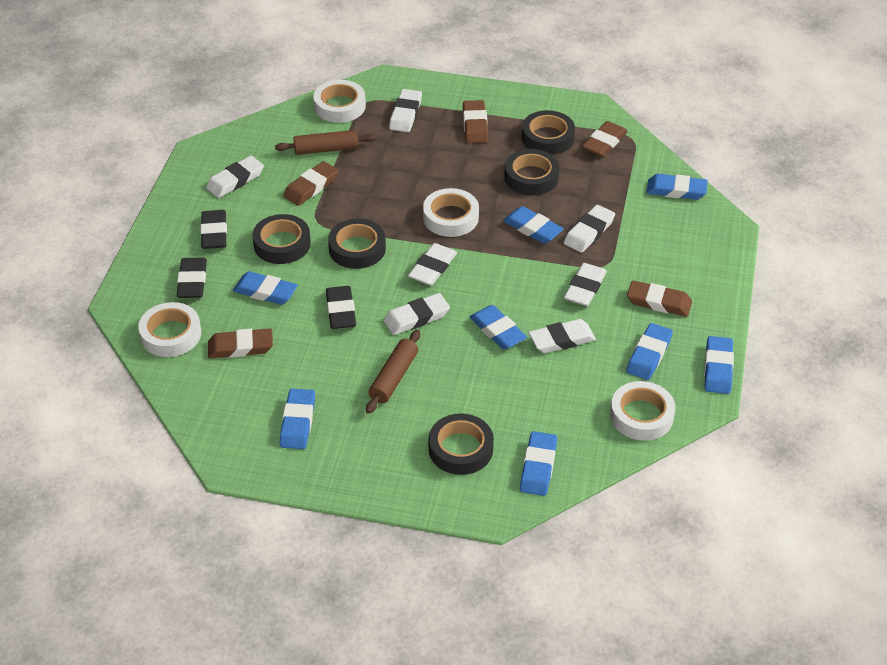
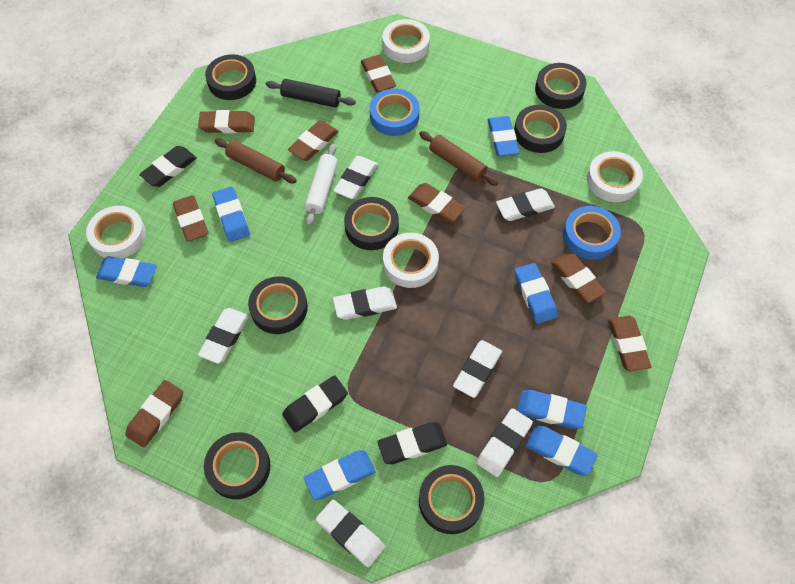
black rolling pin: none = 0 -> [266,79,356,108] = 1
black tape: [252,214,311,264] [328,219,386,269] [429,413,494,475] [504,149,559,195] [522,110,575,155] = 5 -> [204,432,270,499] [205,54,256,100] [248,276,308,334] [344,197,399,250] [419,465,485,534] [514,105,567,153] [535,63,587,109] = 7
blue eraser: [233,271,298,305] [280,389,315,449] [470,305,527,350] [503,206,564,244] [520,431,557,496] [626,323,673,380] [646,174,708,200] [704,336,734,394] = 8 -> [96,256,157,287] [212,187,250,242] [304,450,376,500] [488,116,519,156] [515,263,558,324] [517,390,587,429] [525,426,598,476] = 7
blue tape: none = 0 -> [369,88,420,136] [563,206,621,260] = 2
brown eraser: [208,328,273,358] [283,161,338,206] [463,100,488,143] [582,121,628,157] [627,280,692,317] = 5 -> [126,380,183,447] [173,195,209,241] [198,110,255,133] [288,120,339,161] [361,55,396,93] [408,183,466,223] [551,253,606,303] [608,316,651,371] = 8
white rolling pin: none = 0 -> [305,143,338,226] = 1

